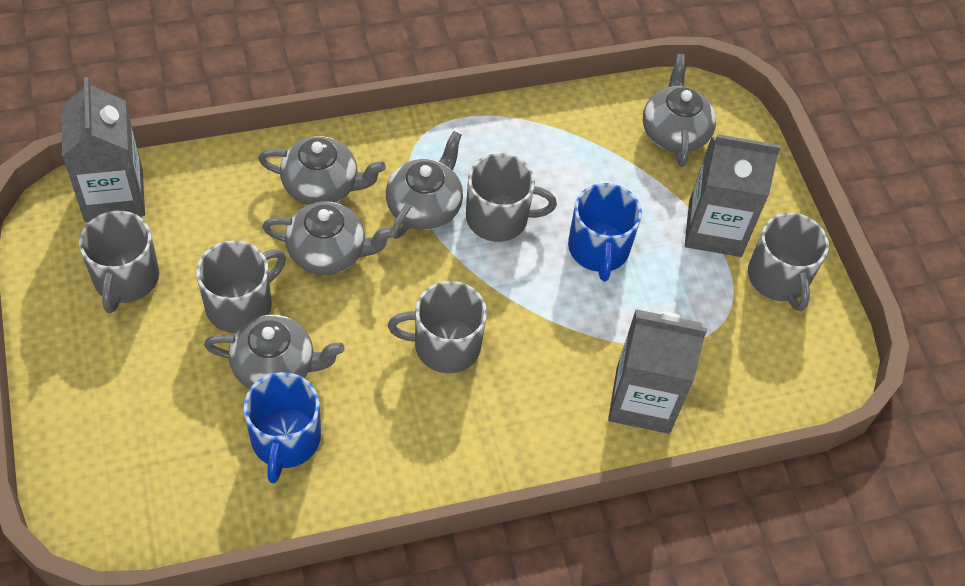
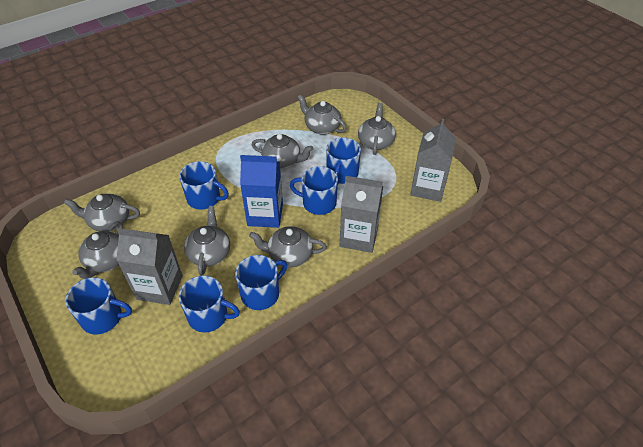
blue carton: none = 0 -> [240,155,283,228] = 1
blue mug: [243,372,321,483] [568,183,642,281] = 2 -> [65,277,132,334] [179,161,229,209] [179,275,240,332] [235,255,287,310] [290,166,338,215] [326,138,361,184] = 6
grey mug: [79,211,159,313] [196,241,286,333] [388,281,487,373] [466,153,557,242] [748,213,829,311] = 5 -> none = 0
grey teapot: [204,315,345,389] [258,136,386,205] [262,201,395,275] [386,131,463,239] [643,54,716,167] = 5 -> [64,194,140,232] [72,221,123,279] [184,206,230,276] [249,226,327,267] [252,134,313,169] [297,95,346,134] [358,103,396,155] = 7

